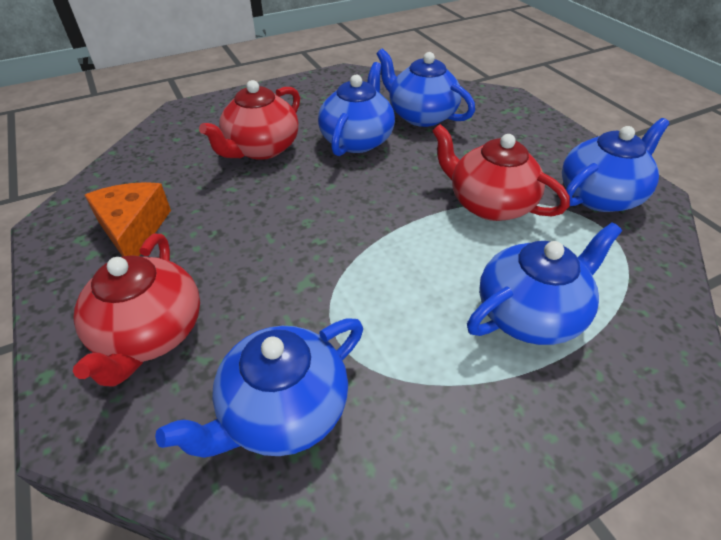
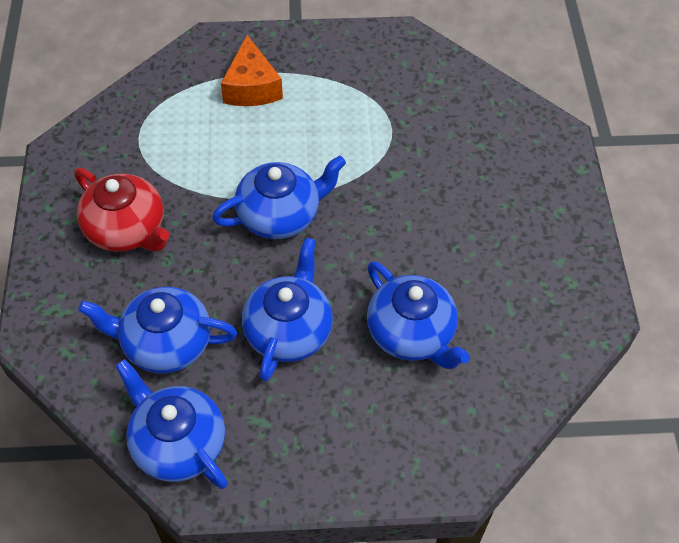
red teapot: [73,234,200,386] [199,80,300,160] [432,124,570,221] = 3 -> [74,168,169,252] = 1

